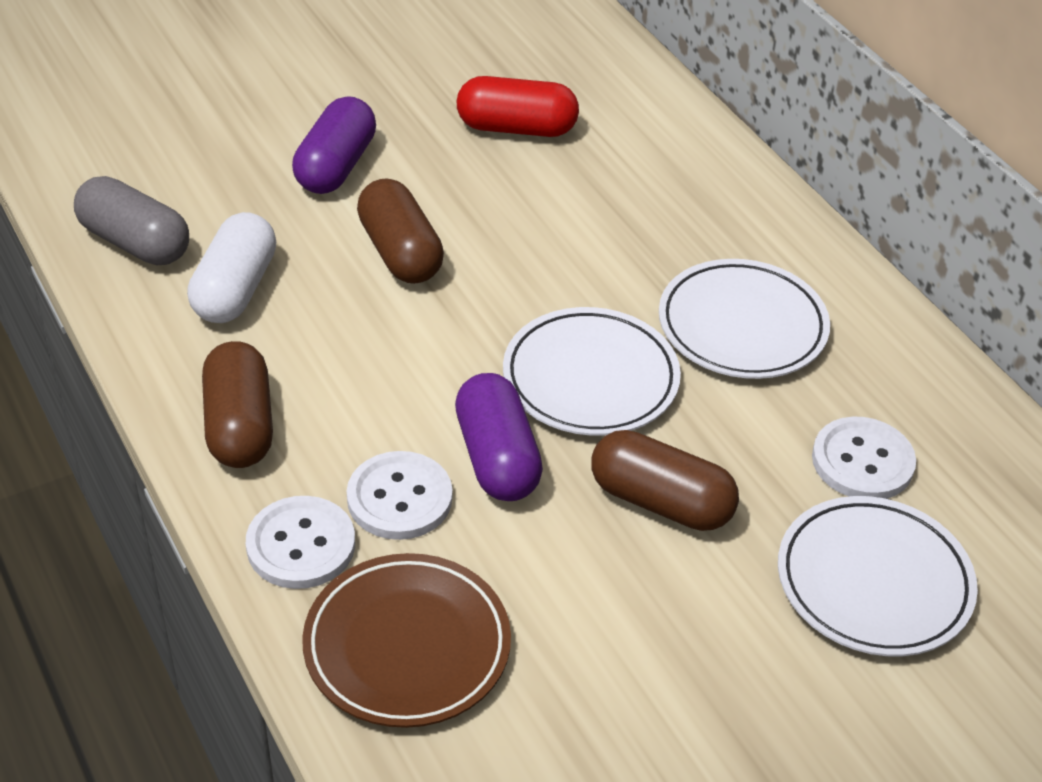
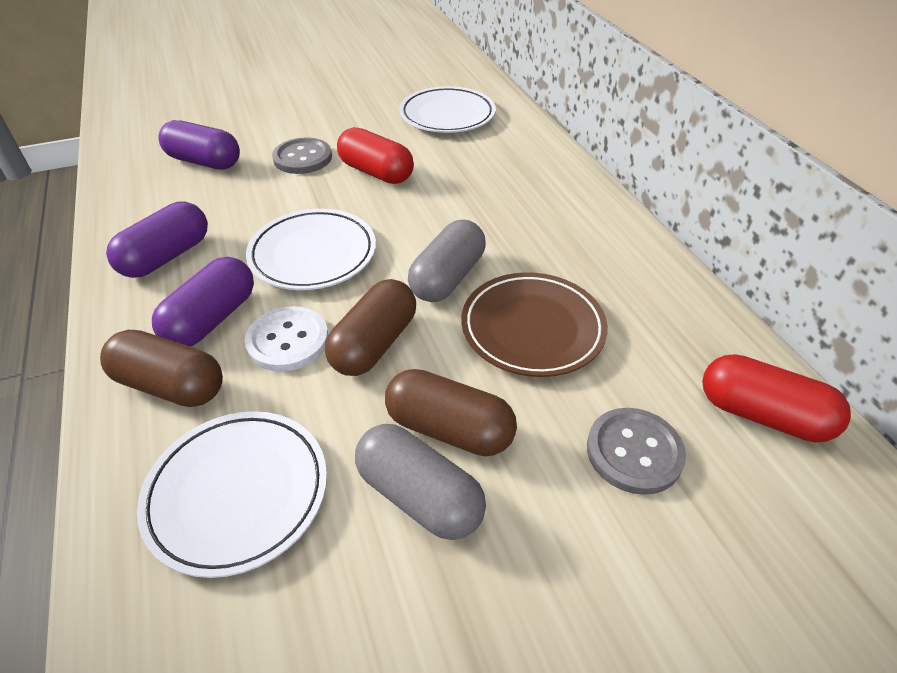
grey button: none = 0 -> [272,137,332,174] [587,408,686,495] = 2
grey capsule: [74,176,189,265] = 1 -> [355,424,486,540] [408,220,486,302] = 2
purple capsule: [292,96,376,194] [455,373,543,501] = 2 -> [106,202,208,278] [152,257,254,347] [159,120,240,170] = 3
red capsule: [457,76,579,137] = 1 -> [337,127,414,184] [702,354,851,443] = 2
white button: [246,496,355,589] [347,451,452,540] [812,416,916,499] = 3 -> [245,306,329,372] = 1
white capsule: [187,212,276,323] = 1 -> none = 0

